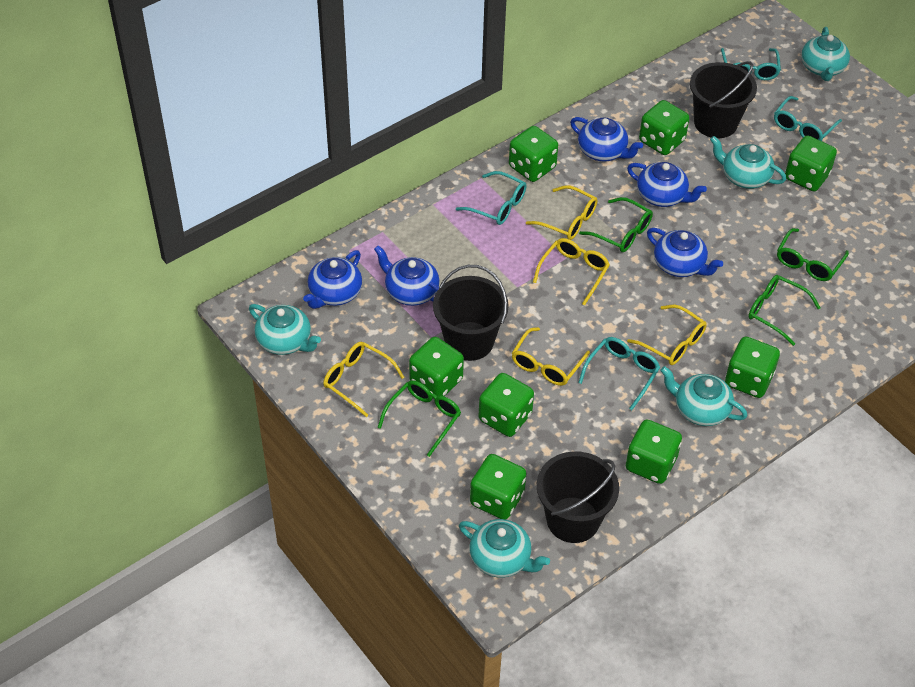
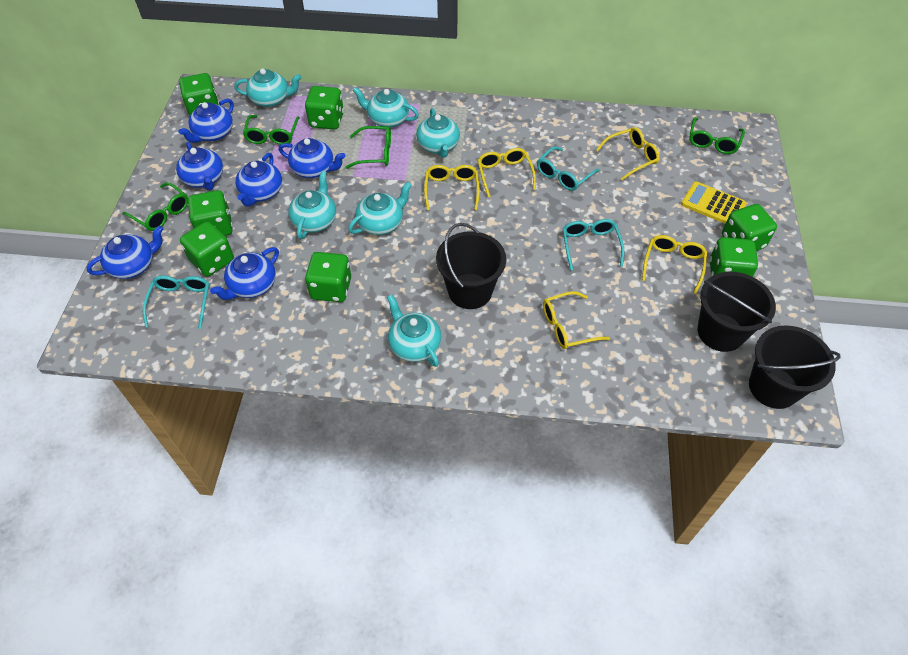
blue teapot: [303,250,362,309] [374,245,440,306] [570,117,643,162] [627,162,707,207] [647,228,723,277] = 5 -> [86,226,163,279] [176,142,223,190] [178,99,234,143] [210,247,279,300] [235,153,282,207] [279,138,345,178] = 6
green dice: [409,337,464,399] [470,454,526,520] [479,373,534,437] [509,126,558,182] [626,419,682,484] [639,100,689,155] [725,336,780,398] [785,135,837,191] = 8 -> [179,73,219,116] [180,221,234,276] [188,190,233,236] [305,86,344,129] [305,252,351,302] [710,237,758,277] [722,204,777,251] = 7
turquoise glasses: [456,171,527,225] [578,337,660,410] [721,48,781,80] [774,96,842,141] = 4 -> [143,275,210,329] [537,146,600,191] [563,219,624,271] = 3
turquoise teapot: [249,304,321,355] [459,519,550,577] [660,366,748,426] [710,136,786,189] [801,27,850,81] = 5 -> [234,69,302,107] [288,171,336,239] [348,182,412,235] [352,87,419,127] [387,295,442,367] [416,108,460,158] = 6
yellow calculator: none = 0 -> [681,182,747,224] = 1

